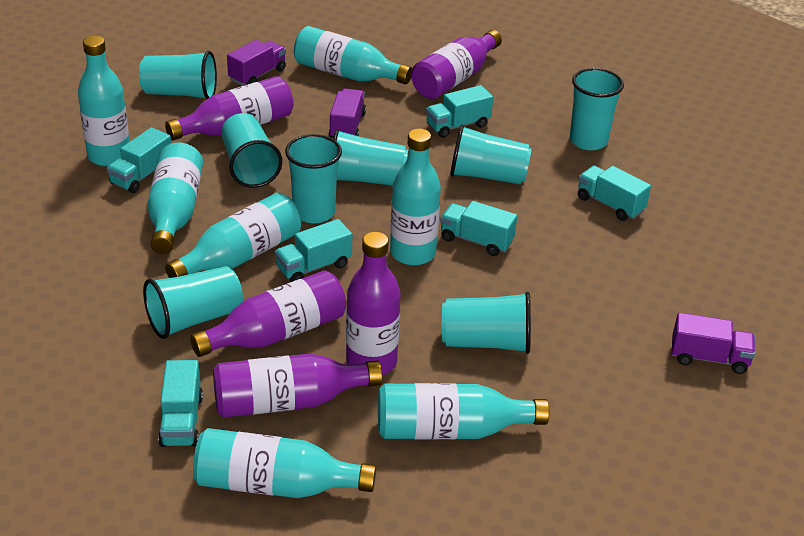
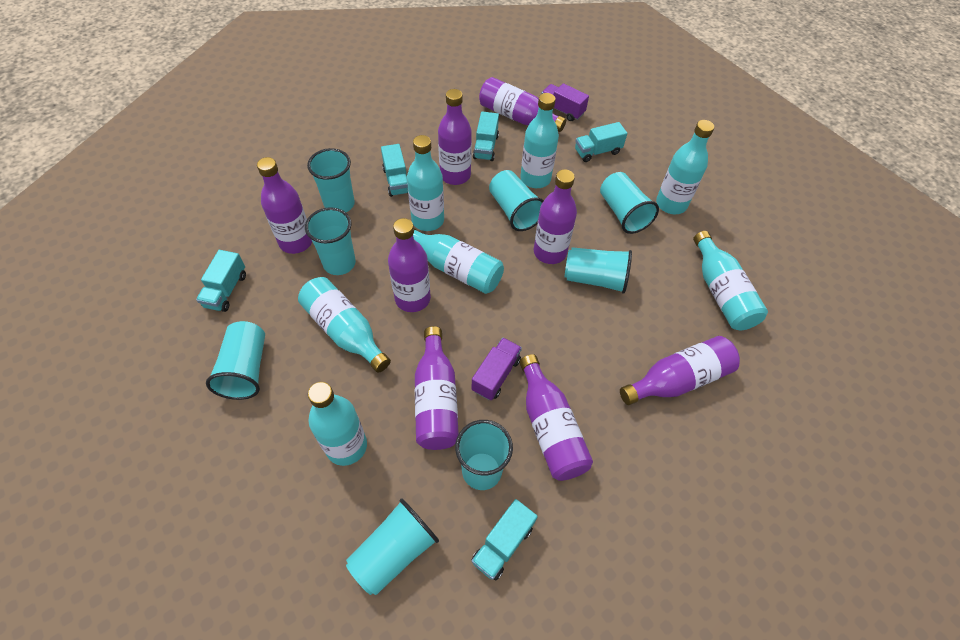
purple bottle: [165,76,294,140] [190,270,346,357] [213,354,382,418] [346,232,401,375] [411,30,502,99] = 5 -> [257,157,312,254] [388,218,431,312] [415,326,459,450] [438,89,472,185] [479,77,566,132] [519,354,593,481] [534,169,577,264] [620,336,740,405] = 8
purple truck: [227,40,286,86] [329,88,366,138] [672,313,755,374] = 3 -> [471,338,522,400] [541,83,589,121] = 2
turquoise truck: [107,127,171,193] [158,360,203,447] [275,219,352,282] [426,85,493,138] [440,201,517,256] [578,166,651,221] = 6 -> [196,250,246,312] [381,144,408,197] [472,499,538,580] [473,111,499,161] [575,122,627,162] = 5

